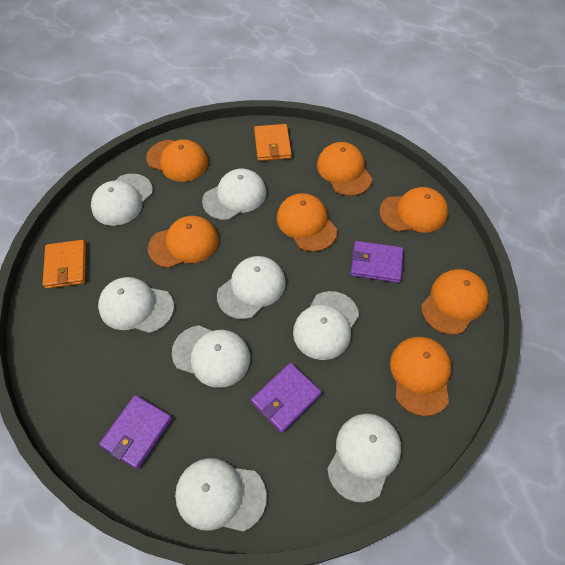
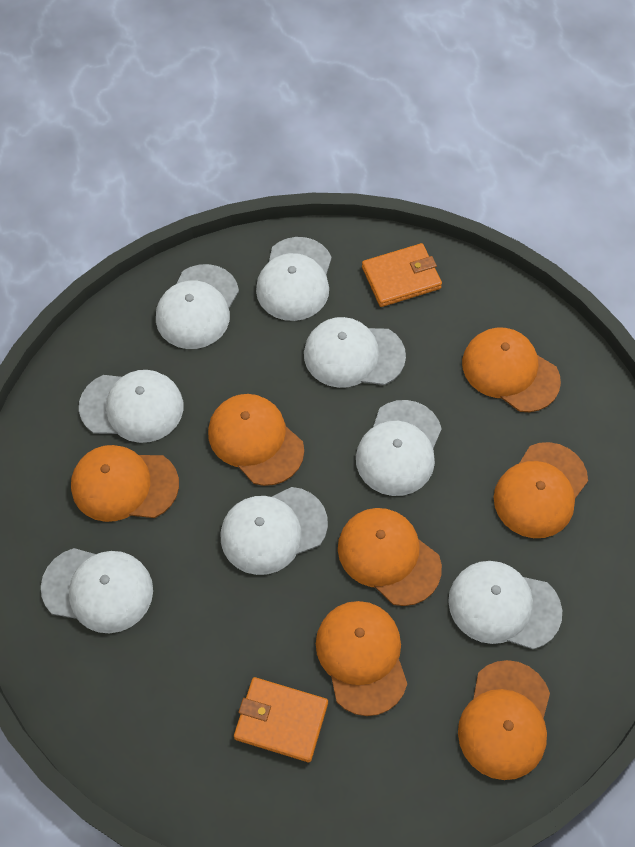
purple wallet: [99,395,172,469] [251,363,321,433] [351,241,403,283] = 3 -> none = 0

